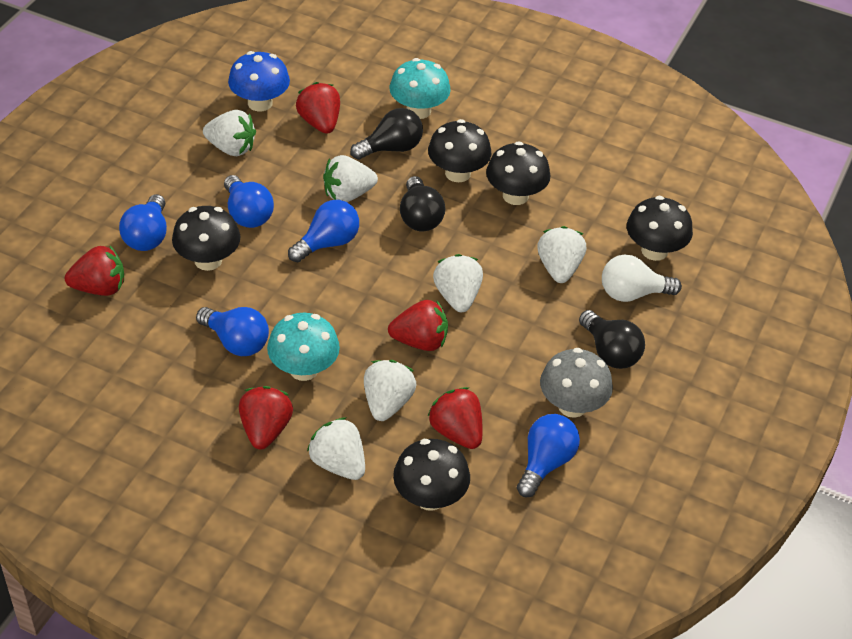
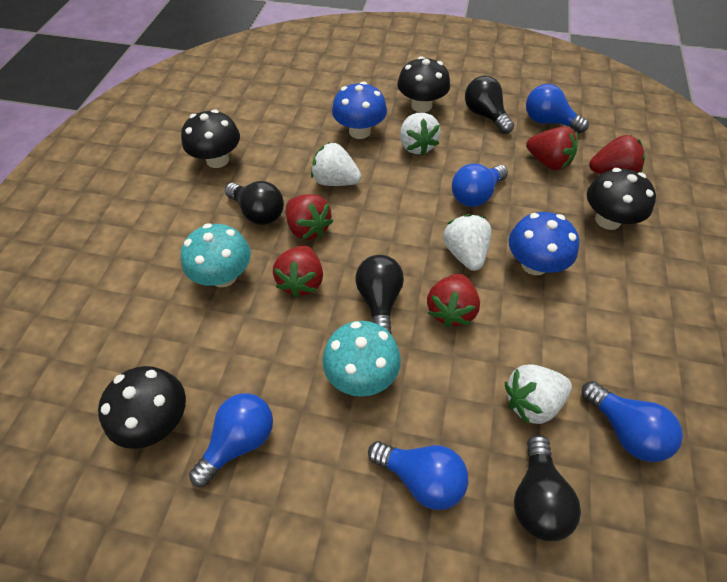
black light bulb: [350,108,423,160] [400,176,445,231] [579,310,645,369] = 3 -> [225,181,284,225] [355,255,404,334] [465,76,514,134] [514,435,581,541] = 4
black mushroom: [172,206,240,271] [393,439,470,511] [428,119,491,182] [486,141,551,205] [627,196,693,261] = 5 -> [98,366,186,449] [181,109,240,168] [397,56,450,113] [587,168,656,230] = 4
blue mushroom: [228,51,290,111] = 1 -> [332,81,387,139] [509,212,579,275] = 2
grey mushroom: [540,348,613,418] = 1 -> none = 0
white light bulb: [602,254,682,302] = 1 -> none = 0
white strawberry: [203,110,256,156] [307,417,365,480] [323,155,378,202] [364,360,416,421] [433,254,483,312] [537,226,586,283] = 6 -> [311,142,361,186] [400,113,441,156] [443,214,491,271] [505,364,572,425] = 4

